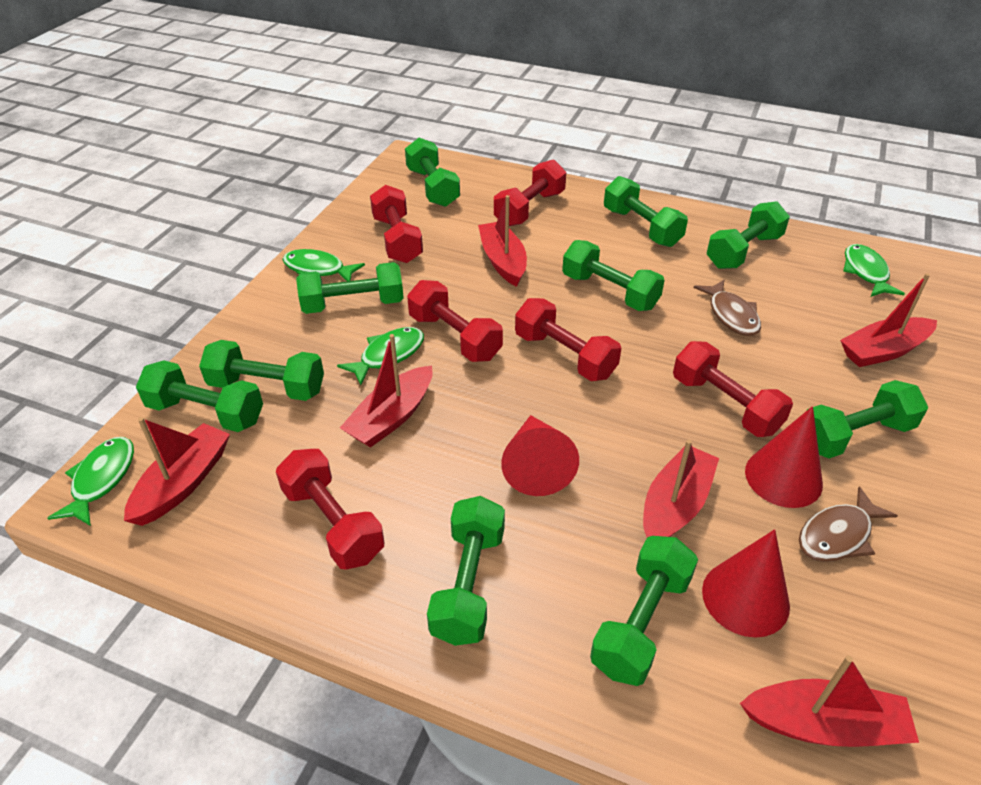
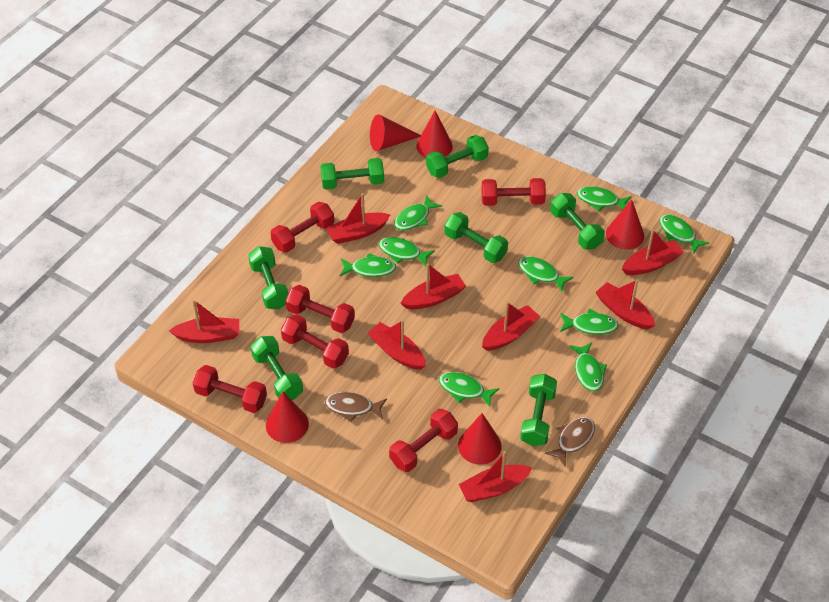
green dumbbell: [136,361,263,432] [199,340,324,401] [296,262,404,314] [405,138,460,207] [427,496,505,646] [562,240,665,311] [590,536,698,686] [604,176,688,247] [707,201,790,269] [806,380,928,458] = 10 -> [248,246,289,310] [251,336,303,400] [320,158,384,190] [426,135,489,178] [444,212,508,263] [520,374,557,446] [550,193,605,249] = 7
green fish: [48,437,134,526] [282,249,365,281] [337,327,424,385] [843,244,905,297] = 4 -> [340,253,396,277] [379,237,435,267] [394,194,442,231] [439,372,499,407] [518,256,573,292] [560,309,619,335] [569,343,607,391] [577,186,632,211] [659,214,709,254] = 9
red boat: [124,417,230,526] [340,334,433,448] [478,195,527,287] [643,440,719,537] [740,656,919,747] [840,273,937,367] = 6 -> [169,300,239,343] [326,193,390,244] [367,320,426,370] [400,264,466,309] [459,451,532,502] [482,302,540,351] [595,279,655,330] [622,229,684,275] = 8
red cone: [501,415,579,496] [702,529,790,638] [745,406,823,508] = 3 -> [266,391,309,443] [370,115,421,151] [416,111,453,158] [458,413,501,465] [606,199,644,250] = 5

